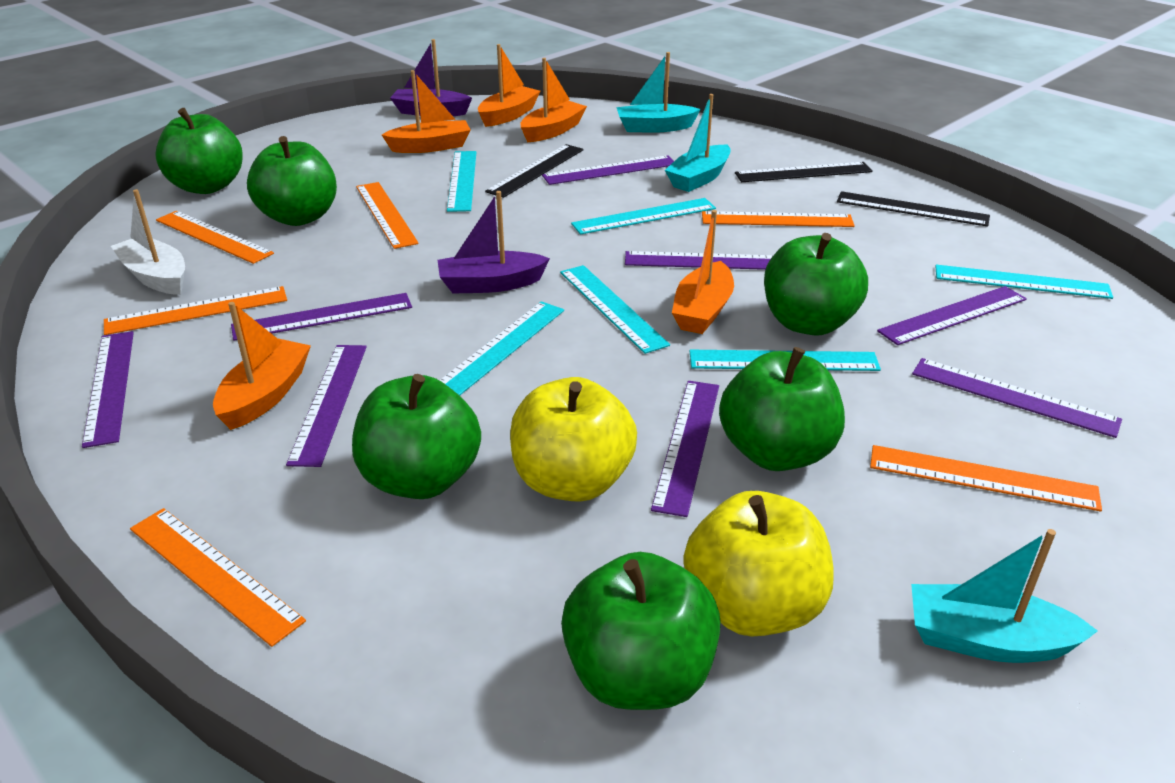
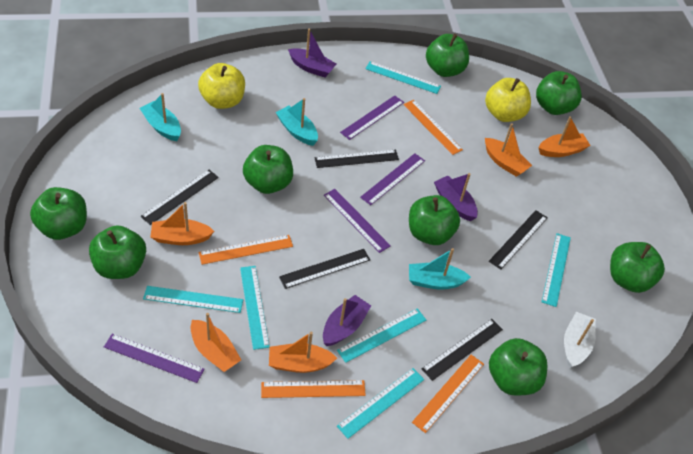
black ruler: [485,144,584,198] [735,162,873,182] [837,191,990,227] = 3 -> [140,170,219,225] [279,249,370,289] [314,150,399,168] [422,319,503,381] [489,210,548,270] = 5
green apple: [155,108,243,194] [247,136,337,226] [352,374,481,499] [561,552,721,710] [719,347,845,471] [764,233,868,336] = 6 -> [30,187,87,240] [89,225,146,279] [243,145,293,194] [409,195,460,245] [426,34,469,77] [489,338,547,396] [536,71,582,115] [610,242,665,293] = 8
orange ruler: [104,286,287,335] [130,508,306,647] [156,211,274,264] [356,182,419,249] [702,211,855,227] [870,445,1102,512] = 6 -> [198,235,293,265] [261,380,366,398] [403,100,463,155] [412,355,484,433] = 4
purple boat: [390,39,472,116] [438,191,550,293] = 2 -> [288,29,336,78] [323,295,371,346] [434,173,478,221] = 3
purple ruler: [82,331,134,448] [231,293,412,340] [286,345,367,467] [542,155,674,185] [625,251,773,270] [651,381,719,517] [877,286,1027,345] [912,358,1122,438] = 8 -> [104,334,205,383] [324,189,391,253] [340,96,404,140] [360,153,425,205] = 4

